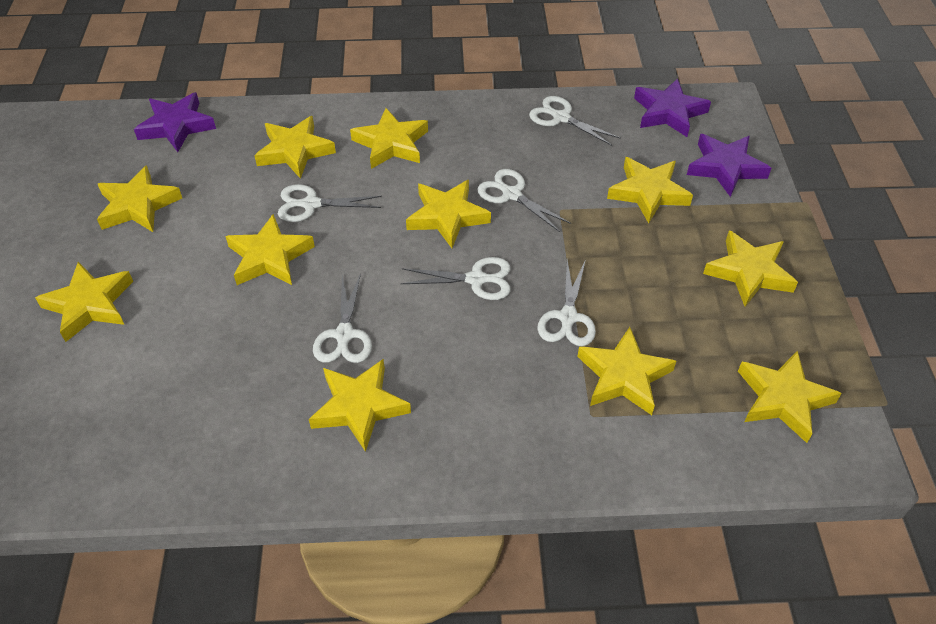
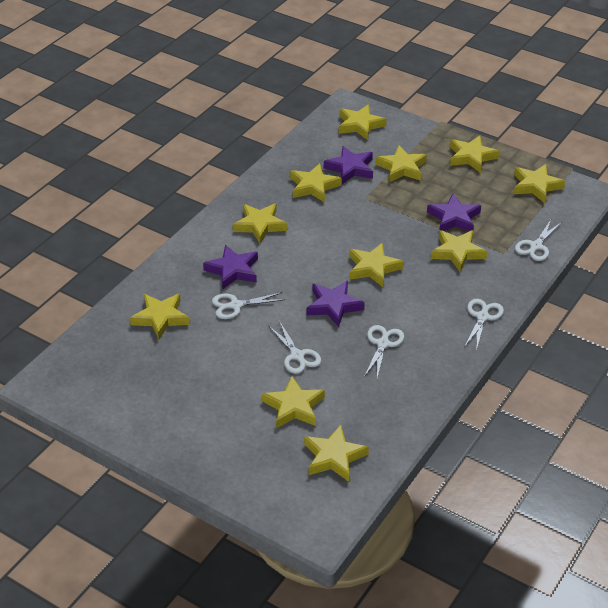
purple star: [134,92,216,152] [634,79,711,137] [687,134,771,197] = 3 -> [203,245,258,290] [306,281,365,327] [324,146,373,184] [427,194,481,231] = 4
white scissors: [278,184,382,222] [313,273,372,363] [400,257,510,300] [477,169,571,232] [529,96,621,146] [537,260,596,346] = 6 -> [212,292,285,319] [268,322,321,374] [364,325,404,378] [464,299,504,351] [515,220,562,261] = 5

